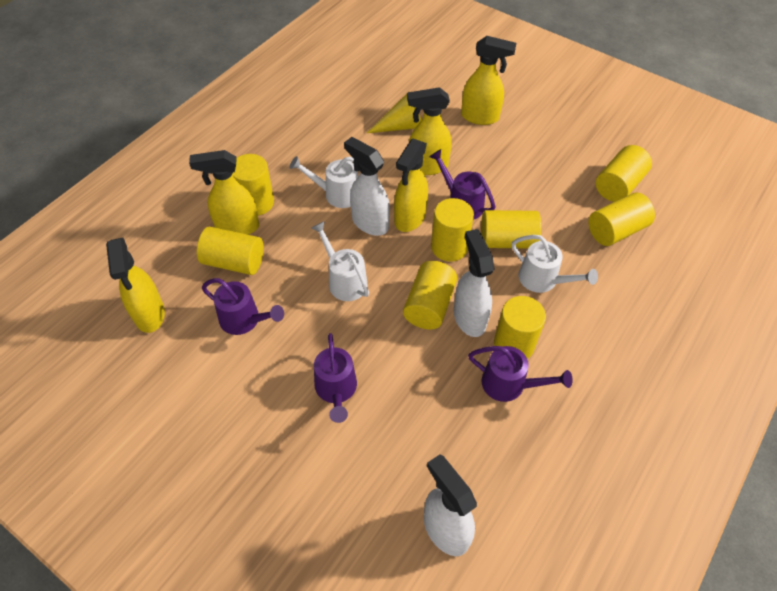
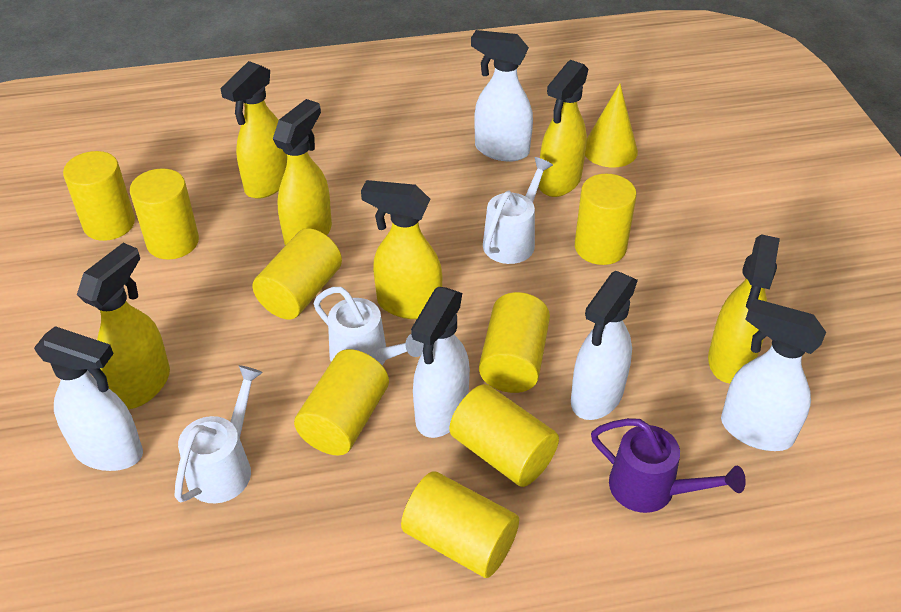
purple watering can: [202,278,284,335] [314,333,357,423] [429,149,495,220] [468,346,572,402] = 4 -> [591,418,746,513] = 1
white spray bottle: [344,137,390,236] [424,454,477,556] [454,229,494,337] = 3 -> [34,326,143,471] [411,287,470,438] [471,30,533,161] [571,271,638,420] [721,298,826,451] = 5
yellow spray bottle: [106,238,165,333] [189,150,259,235] [394,139,428,232] [407,87,451,175] [461,36,516,125] = 5 -> [77,243,170,410] [220,61,287,199] [273,99,332,246] [361,180,442,319] [539,60,589,197] [708,234,780,383] = 6

